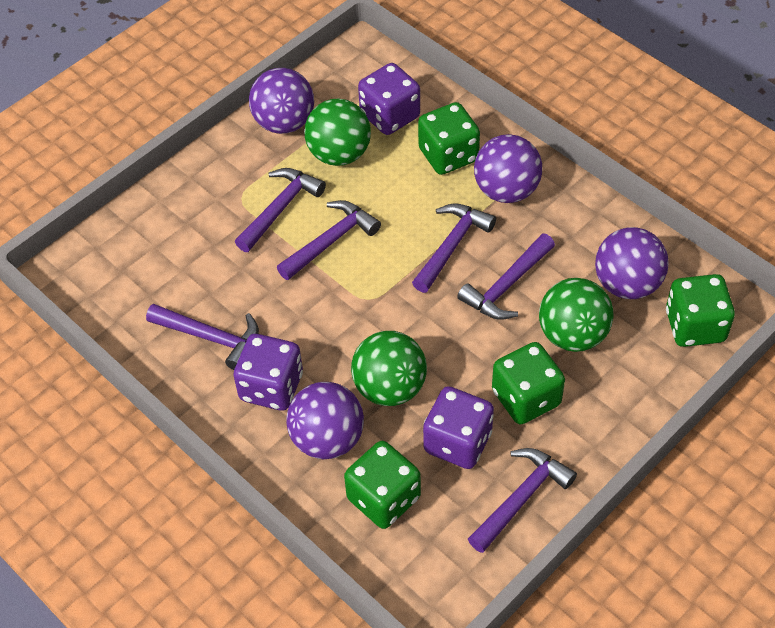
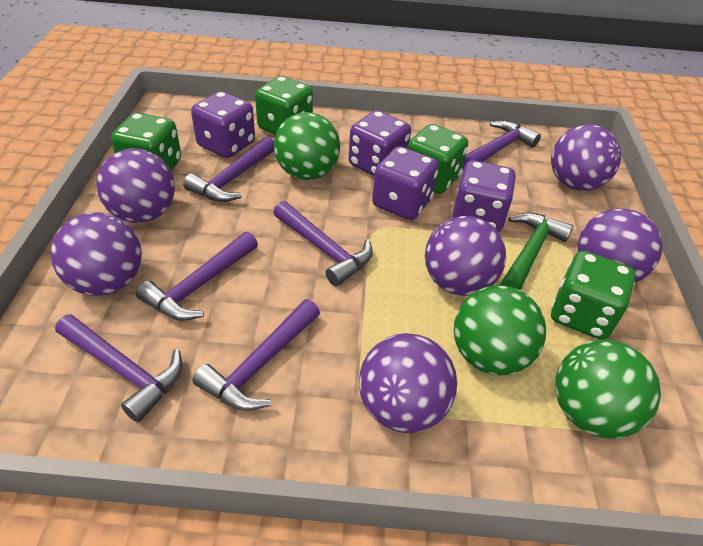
green hammer: none = 0 -> [500,212,573,290] = 1
purple ball: [249,68,314,134] [286,382,364,459] [474,134,542,203] [595,227,669,299] = 4 -> [51,212,142,296] [96,148,175,223] [359,333,457,433] [425,216,506,296] [551,125,621,191] [578,208,662,283] = 6
purple dice: [233,334,303,411] [358,63,420,135] [423,386,494,469] = 3 -> [191,91,255,158] [349,110,411,176] [372,146,439,220] [452,160,516,232] = 4

